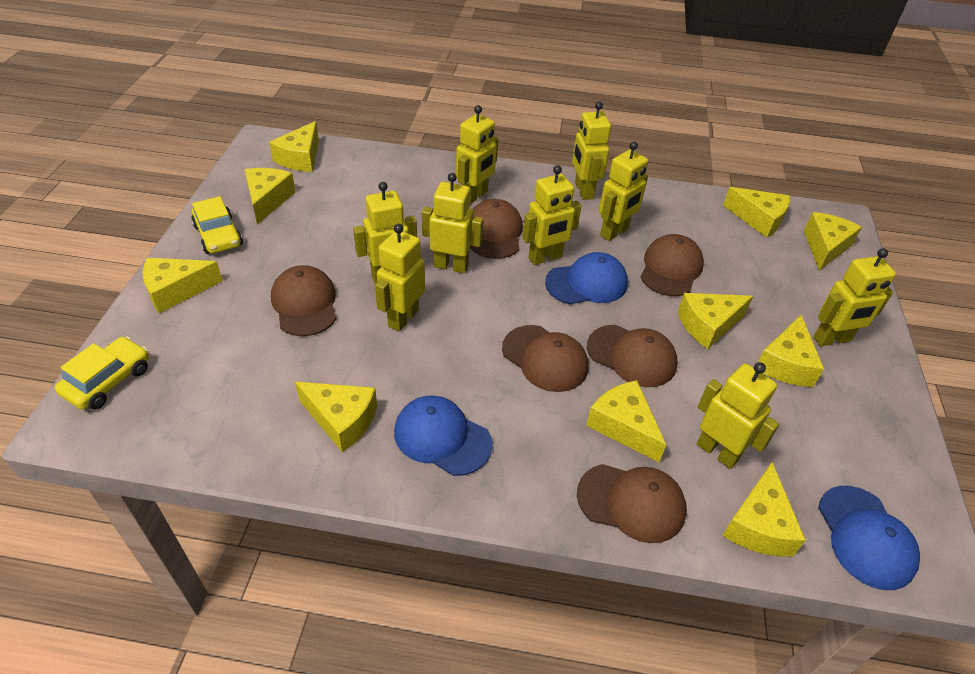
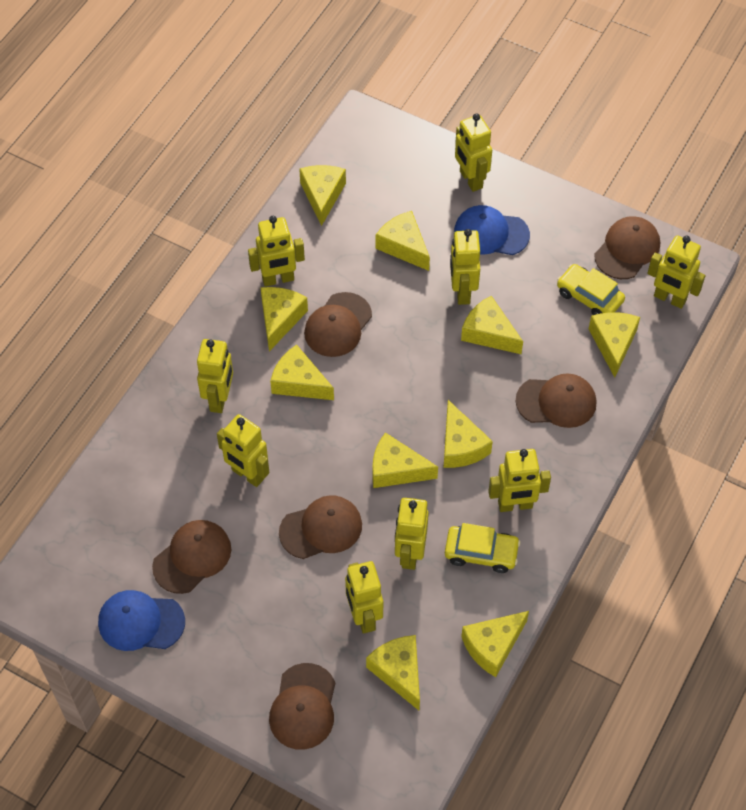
blue cap: [394,395,493,476] [545,252,628,304] [818,486,920,590] = 3 -> [98,590,185,651] [454,205,530,255] = 2

